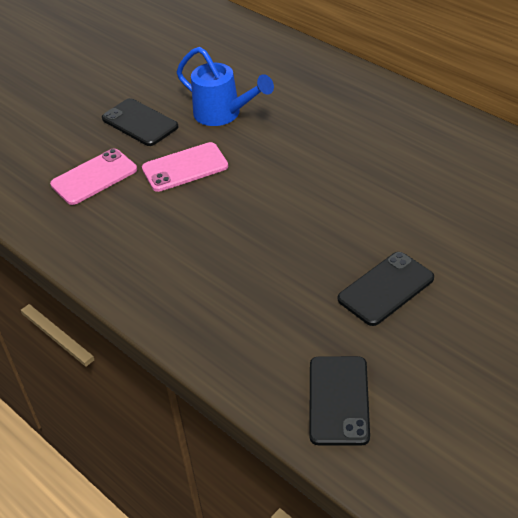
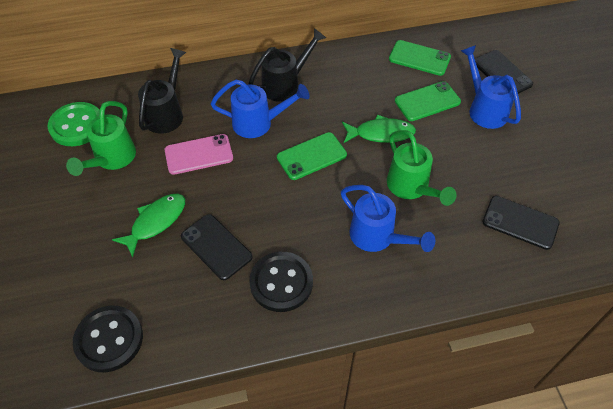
black button: none = 0 -> [73,305,143,372] [249,252,313,312] = 2
black watering can: none = 0 -> [138,48,186,134] [249,28,326,102] = 2
blue watering can: [177,47,274,126] = 1 -> [211,79,310,138] [341,185,435,252] [461,45,521,129] = 3
green button: none = 0 -> [48,102,100,146] = 1
green fish: none = 0 -> [112,194,185,258] [342,115,416,143] = 2
green phone: none = 0 -> [277,132,347,180] [389,40,451,76] [395,81,461,121] = 3
green watering can: none = 0 -> [66,101,136,176] [387,130,456,206] = 2
pink phone: [50,149,137,205] [142,142,228,192] = 2 -> [165,134,233,175] = 1

